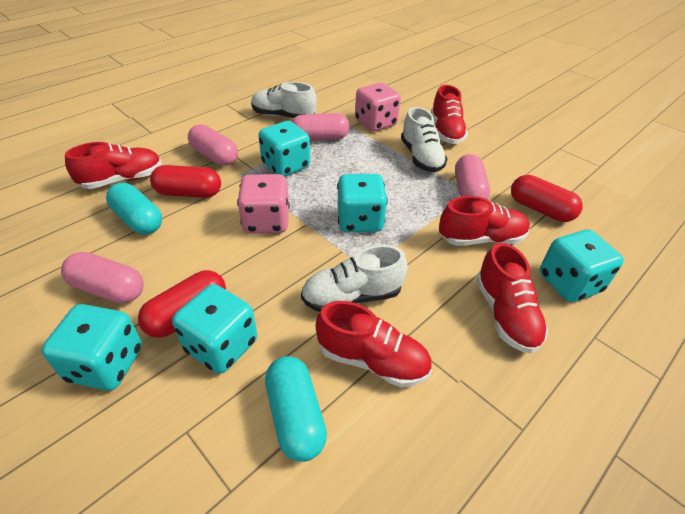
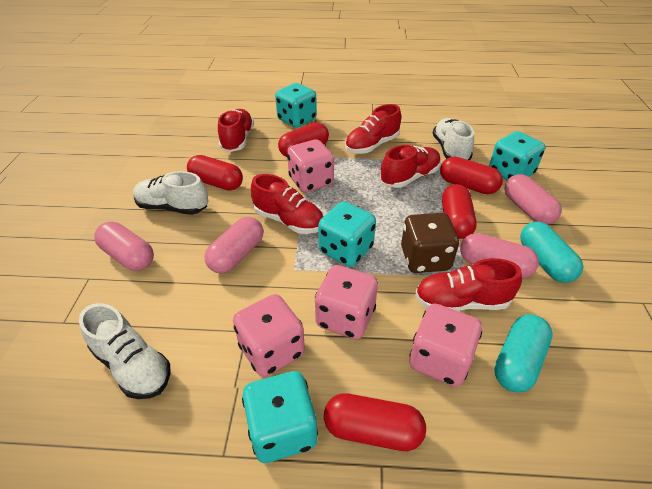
brown dice: none = 0 -> [401,213,459,273] = 1
pink dice: [237,174,290,233] [355,83,401,131] = 2 -> [233,294,305,377] [287,139,334,193] [315,265,378,339] [409,303,482,387] = 4
red capsule: [138,270,226,338] [150,165,221,198] [511,175,583,222] = 3 -> [187,155,243,191] [278,123,329,157] [324,393,426,451] [440,157,503,194] [442,184,477,239] = 5
turquoise dice: [41,304,142,391] [172,284,257,374] [258,121,310,176] [337,174,388,232] [540,229,624,302] = 5 -> [242,371,318,463] [275,83,317,128] [318,202,376,267] [489,131,545,180] = 4

